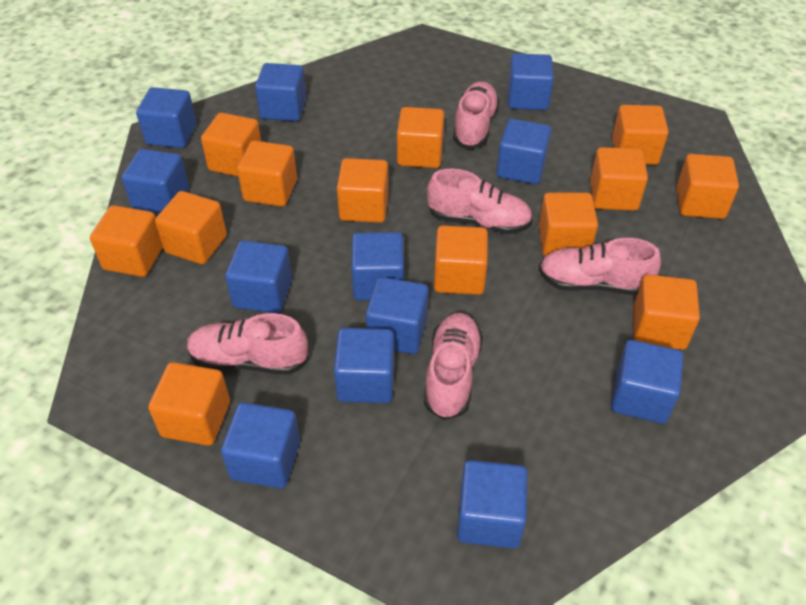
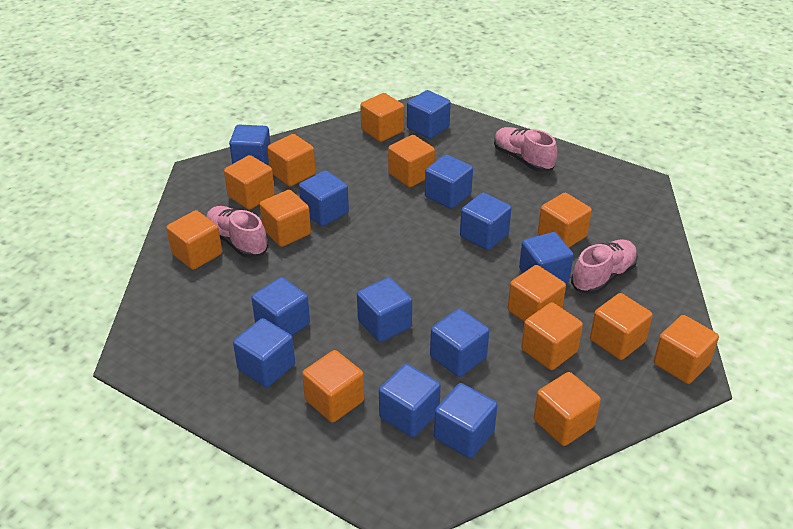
pink shoe: [187,313,308,375] [424,313,483,420] [427,169,533,234] [453,81,499,149] [539,238,661,295] = 5 -> [207,206,268,258] [494,127,557,172] [571,240,638,294] = 3

